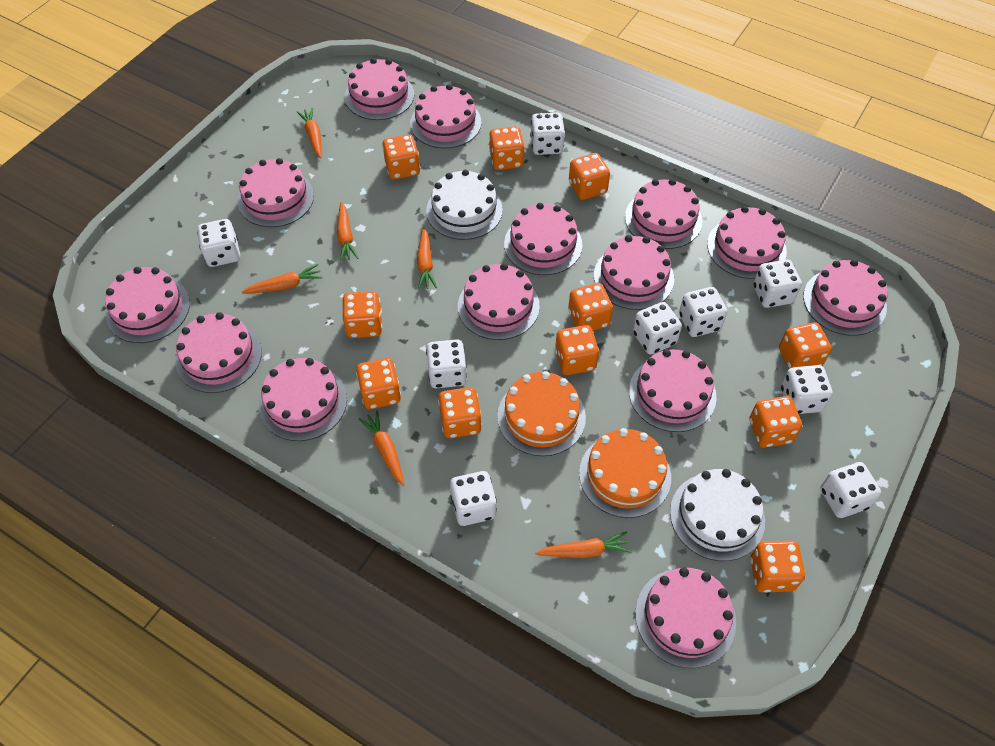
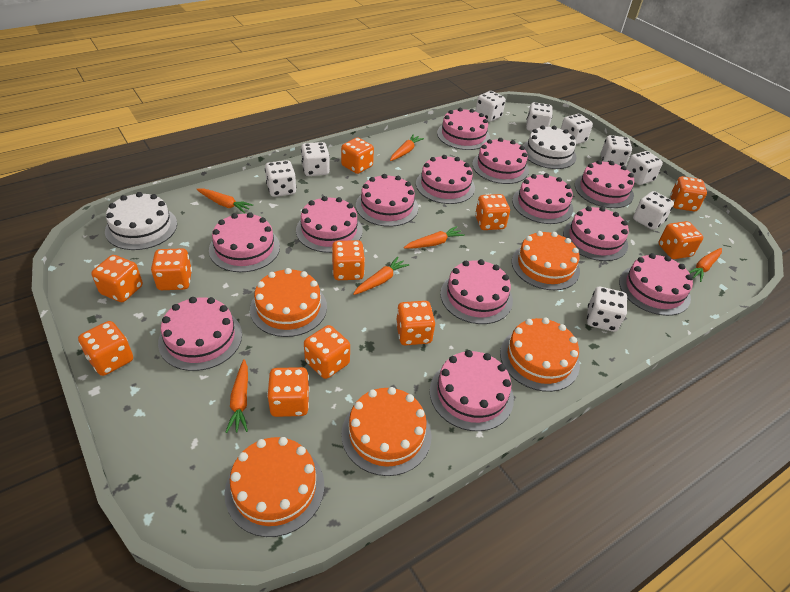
orange cake: [497,371,586,456] [579,428,671,518] = 2 -> [225,437,324,537] [250,268,327,337] [341,387,432,476] [500,318,580,392] [512,231,580,290] = 5
pink cake: [105,267,190,343] [176,312,262,393] [238,158,314,227] [259,358,347,441] [345,58,414,120] [410,84,481,148] [458,263,540,340] [504,203,582,275] [594,235,674,310] [625,179,702,249] [629,349,717,432] [635,567,736,668] [707,206,787,279] [803,259,888,336] = 14 -> [158,297,242,371] [209,212,280,272] [296,196,363,253] [356,174,418,227] [416,155,475,204] [430,350,514,431] [437,108,490,150] [440,259,513,324] [472,138,529,184] [512,173,573,224] [563,206,629,261] [575,160,634,208] [619,253,693,316] = 13

